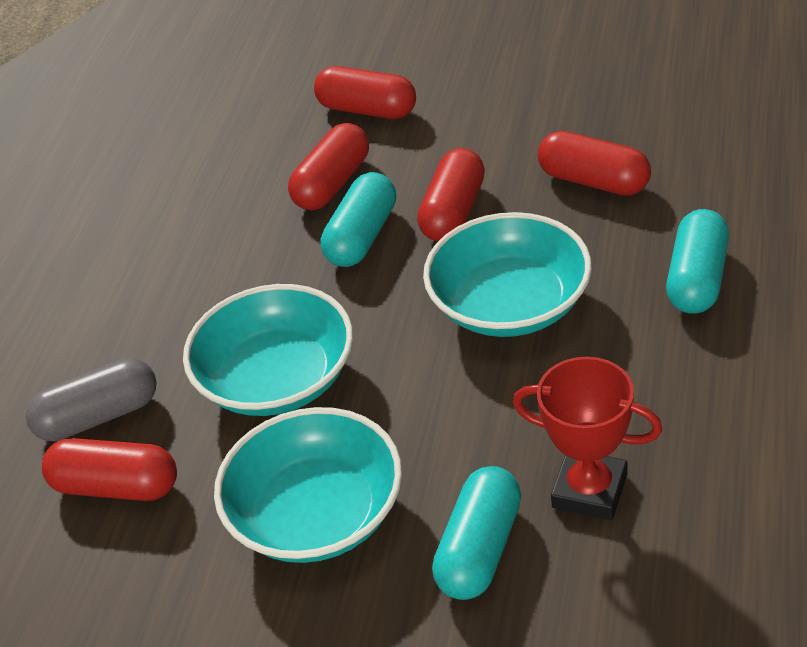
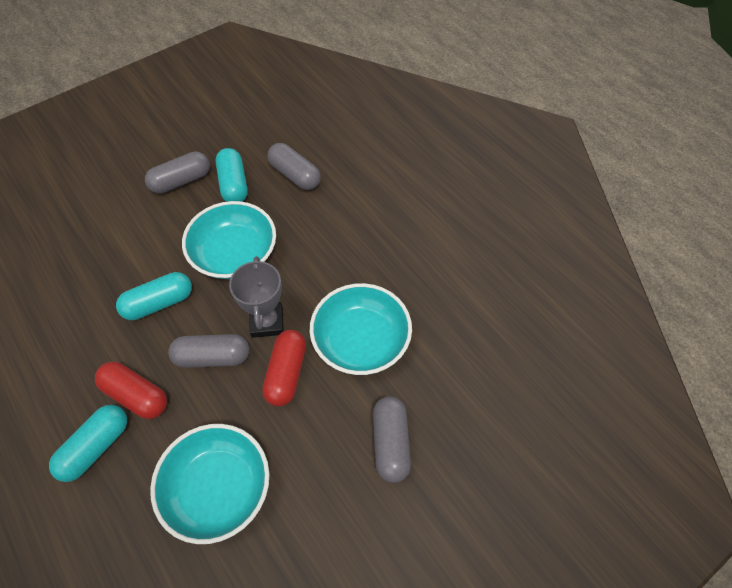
grey capsule: [25,358,157,441] = 1 -> [145,151,210,194] [168,334,249,368] [268,143,321,190] [373,396,411,483] = 4
grey trophy: none = 0 -> [229,256,284,338] = 1
red capsule: [42,438,177,501] [288,123,369,210] [314,66,416,119] [417,148,485,242] [538,131,651,196] = 5 -> [95,362,167,419] [262,330,306,407] = 2
red trophy: [513,357,663,520] = 1 -> none = 0

